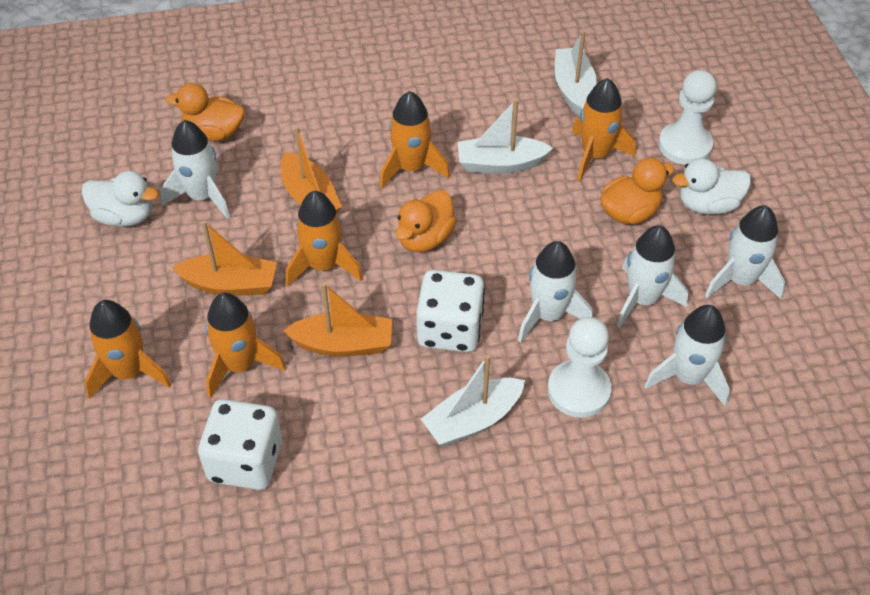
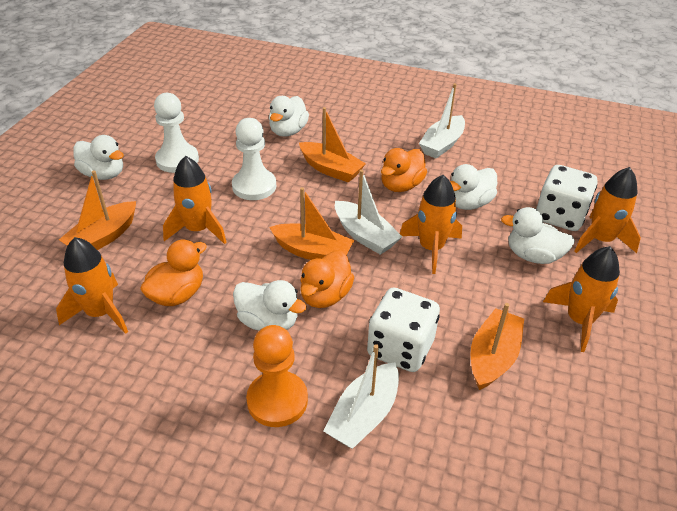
orange boat: [171,221,277,296] [281,127,342,213] [283,283,392,357] = 3 -> [59,170,136,250] [269,187,354,260] [299,107,366,183] [471,303,524,390] = 4
orange pawn: none = 0 -> [246,325,308,427] = 1
white duck: [81,171,158,227] [672,158,751,215] = 2 -> [73,135,124,180] [233,280,307,331] [269,96,309,137] [450,164,497,210] [501,207,575,264] = 5
white rocket: [160,120,230,219] [518,241,593,343] [617,225,688,328] [645,305,730,406] [705,205,785,299] = 5 -> none = 0

